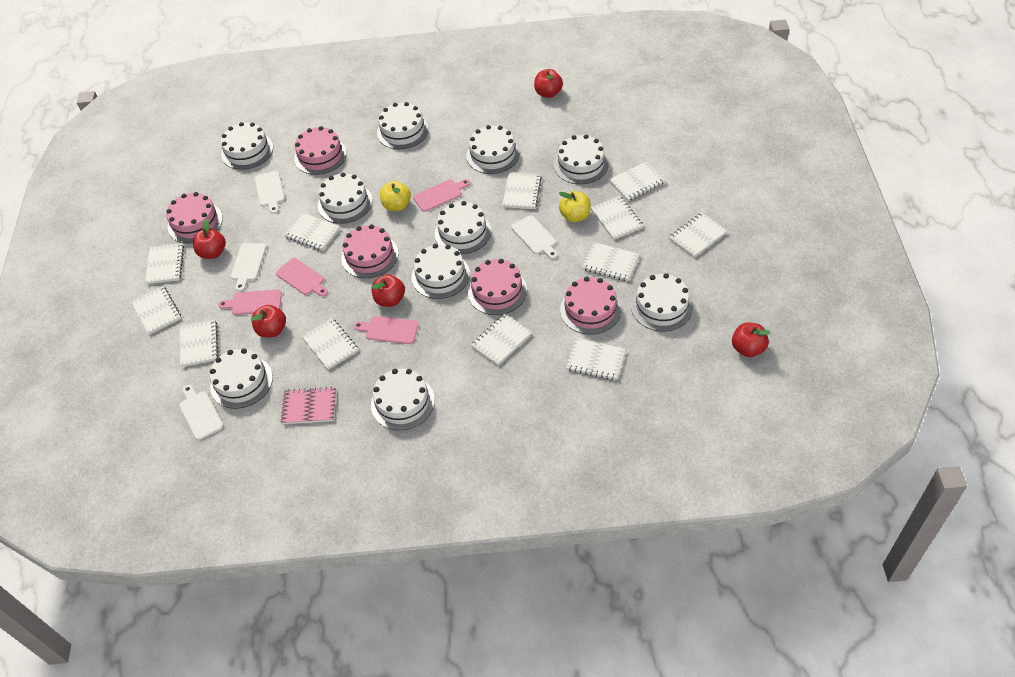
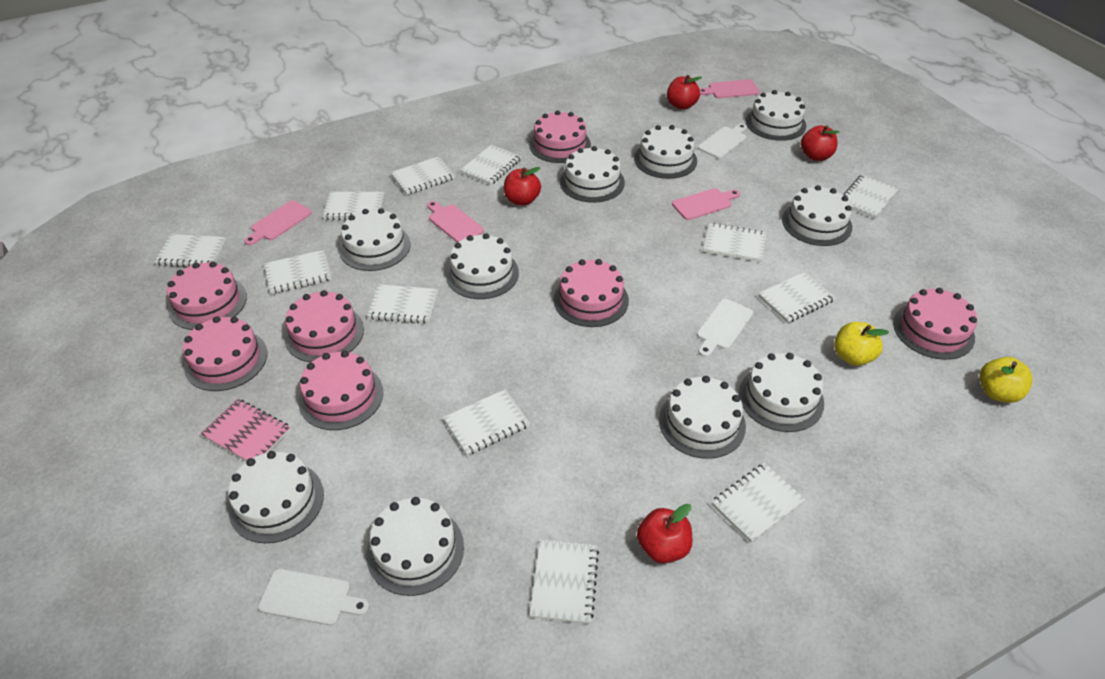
pink cake: [166,192,223,243] [294,126,347,175] [341,224,399,278] [468,259,527,315] [560,277,621,334] = 5 -> [167,262,247,330] [183,316,267,391] [284,290,364,362] [298,351,383,430] [529,110,591,163] [553,259,629,327] [893,288,977,360] = 7
red apple: [193,219,226,259] [251,305,286,337] [372,274,405,307] [534,69,563,98] [732,323,770,357] = 5 -> [504,167,541,206] [637,504,692,563] [667,75,702,110] [801,125,840,161] = 4
white cutting board: [179,385,223,440] [231,243,266,292] [255,171,285,214] [511,216,557,259] = 4 -> [258,569,369,626] [697,299,753,357] [698,124,747,159] = 3

